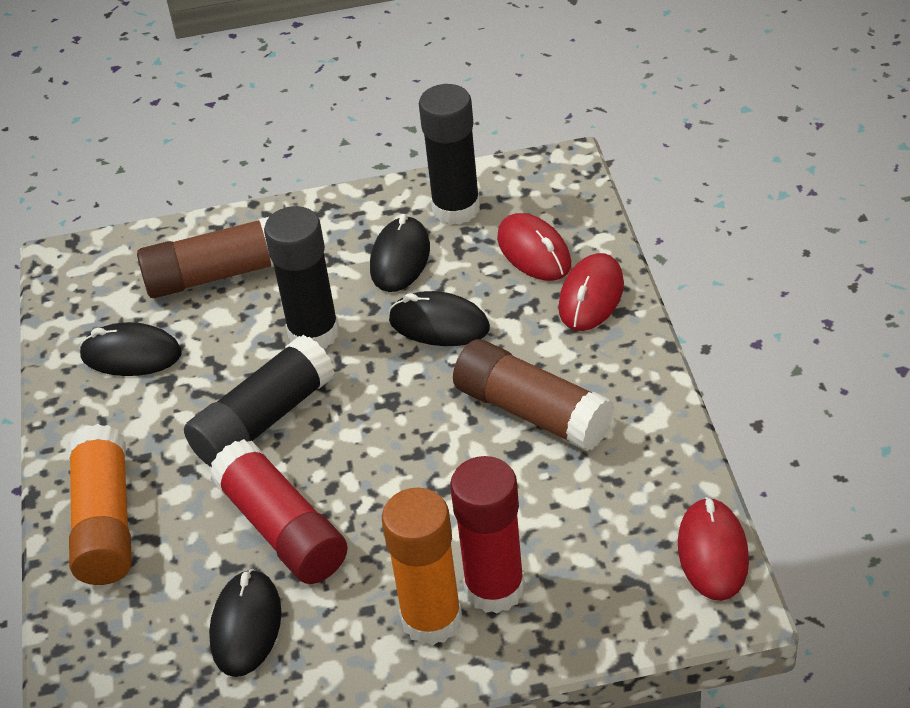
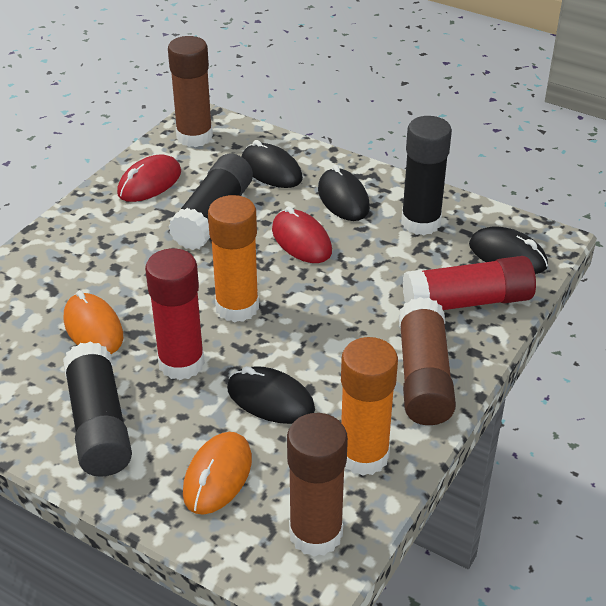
brown glue stick: [137,217,274,298] [453,339,614,451] = 2 -> [168,36,213,147] [287,413,348,557] [399,297,456,425] = 3
orange mouse: none = 0 -> [64,290,123,354] [183,432,252,514] = 2
red mouse: [497,213,571,281] [558,253,624,331] [678,497,749,601] = 3 -> [117,154,181,202] [272,206,332,263] = 2

